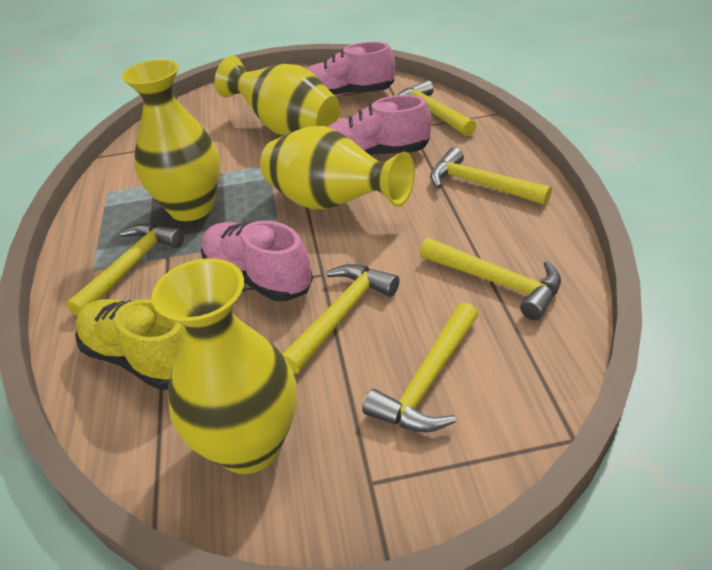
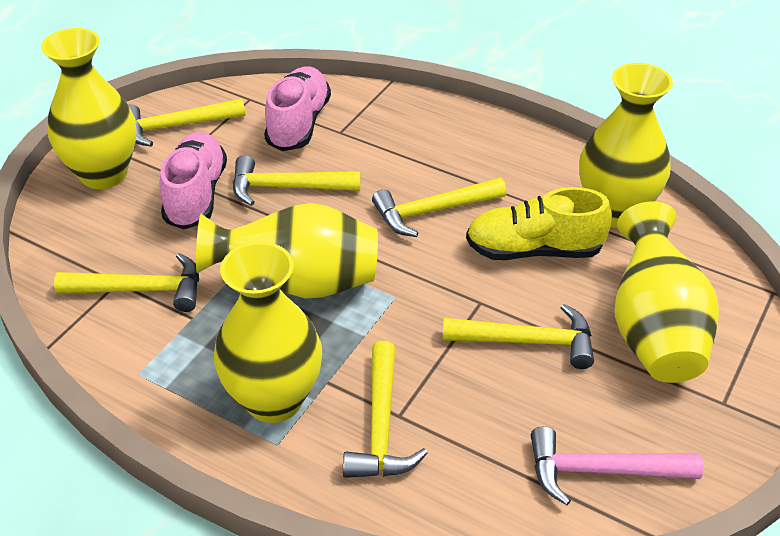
pink hammer: none = 0 -> [531,426,703,505] = 1
pink shoe: [201,221,313,301] [306,42,395,97] [327,95,431,156] = 3 -> [159,132,227,230] [264,66,331,151] = 2
yellow vase: [122,59,220,221] [151,258,297,474] [215,56,340,136] [260,126,415,210] = 4 -> [41,28,137,189] [196,203,378,299] [214,242,322,423] [579,63,673,228] [614,201,719,383] = 5

